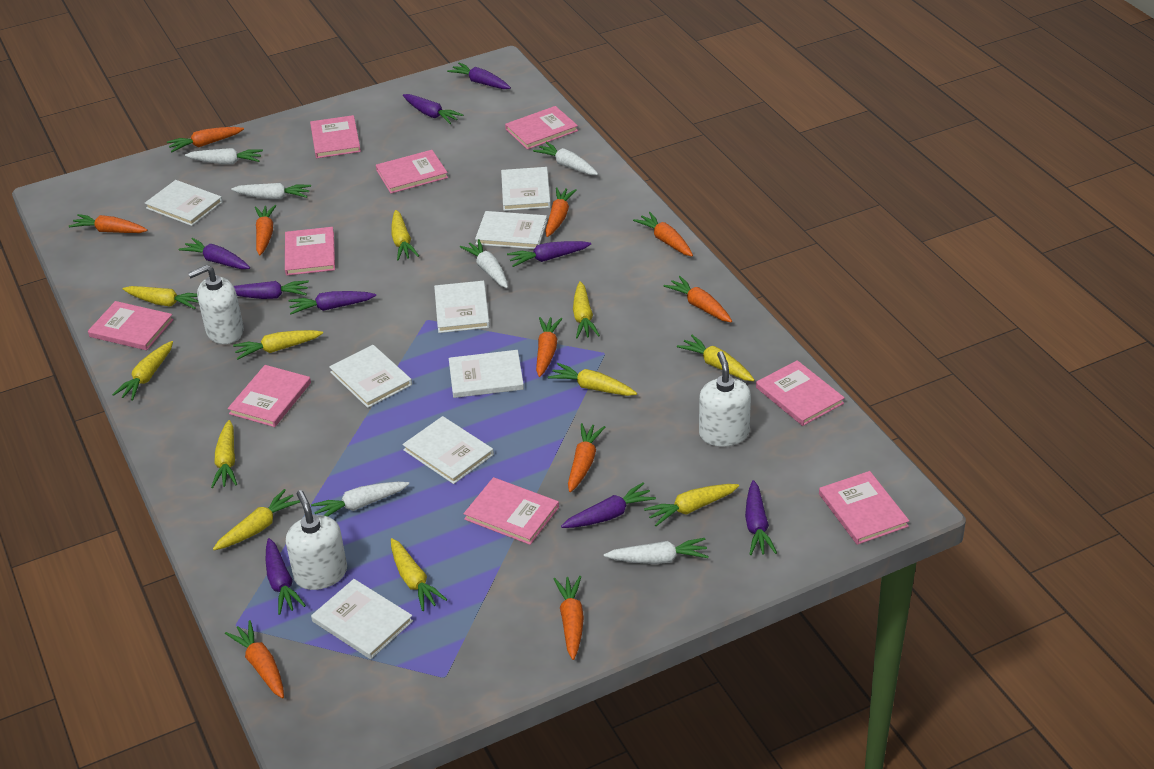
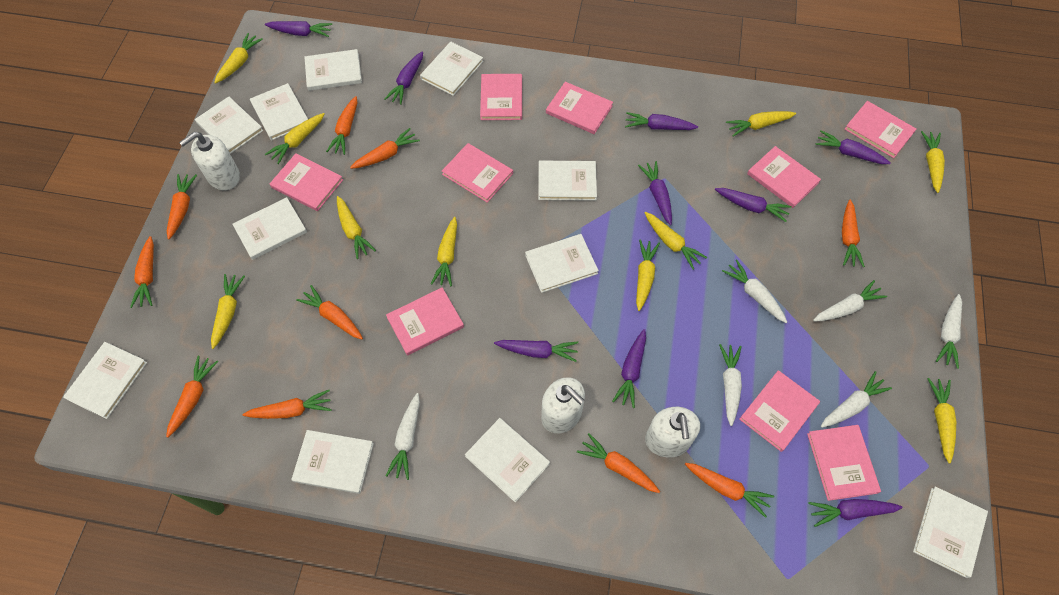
white book: [145,180,223,226] [311,579,413,659] [329,345,412,408] [402,416,494,484] [434,281,490,333] [449,350,524,398] [475,211,547,249] [501,167,551,211] = 8 -> [63,342,147,419] [195,97,263,154] [232,197,307,260] [250,83,308,141] [291,430,374,494] [304,49,362,91] [420,42,483,96] [465,418,550,503] [525,234,599,293] [538,161,597,201] [913,487,988,578] = 11
yellow carrot: [112,341,173,400] [123,286,199,309] [211,420,237,488] [213,489,300,550] [233,330,323,360] [391,210,419,261] [391,538,447,611] [548,363,637,396] [573,281,600,339] [644,484,739,526] [677,335,755,381] = 11 -> [211,274,245,349] [214,33,263,84] [265,113,325,164] [337,196,376,259] [431,217,457,286] [636,239,660,311] [645,212,707,270] [726,111,796,137] [921,131,945,193] [928,378,956,464] = 10

